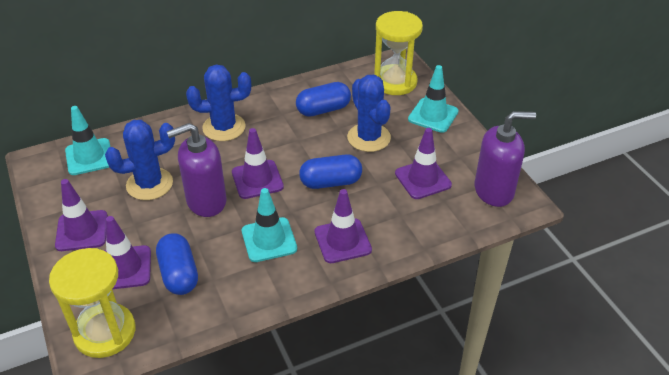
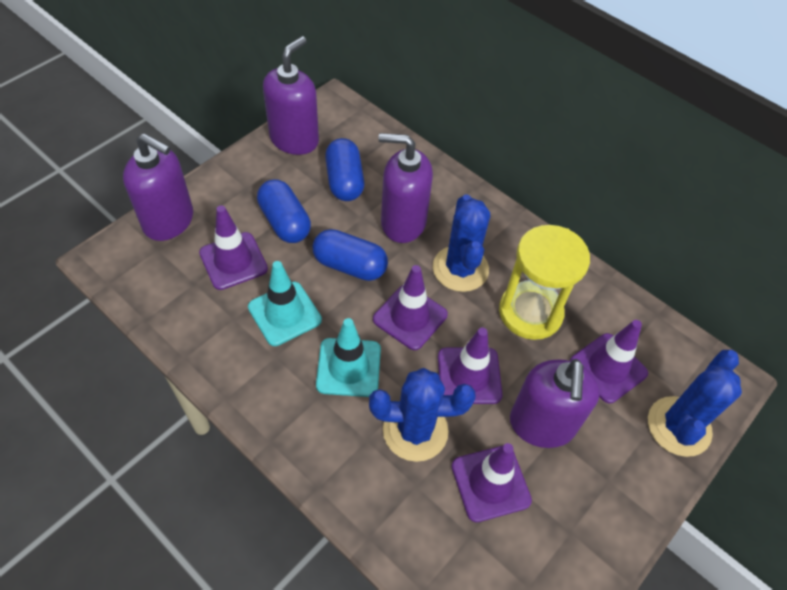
purple soap dispenser: [167,123,226,217] [474,111,536,207] = 2 -> [123,133,193,241] [263,36,319,155] [379,133,433,243] [510,359,600,448] = 4
turquoise traffic cone: [65,106,110,175] [242,188,297,262] [408,65,459,133] = 3 -> [248,261,322,346] [316,318,381,397] = 2
yellow hourglass: [49,248,135,358] [374,11,423,95] = 2 -> [499,225,590,340] = 1

